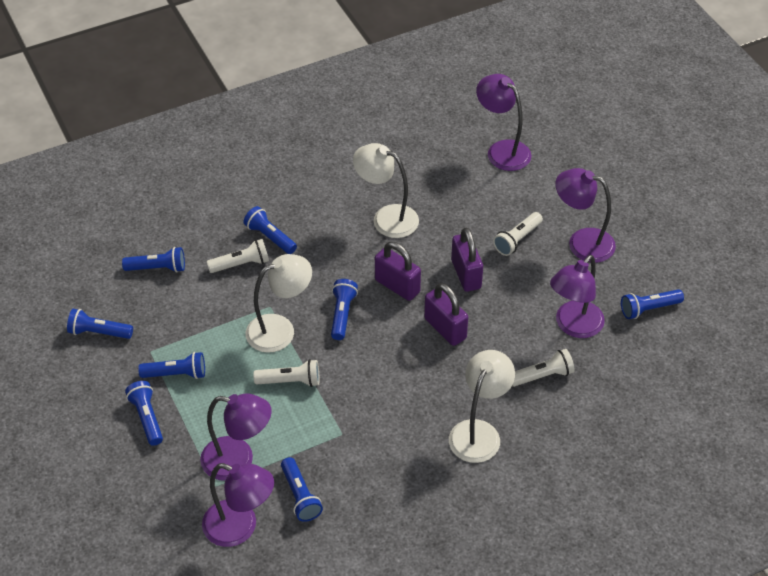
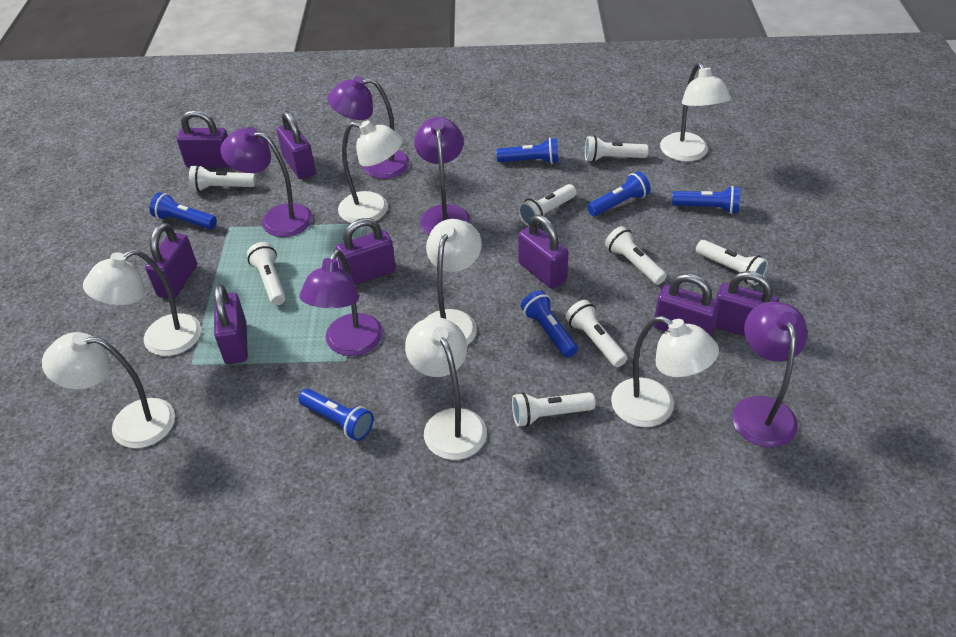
blue flashlight: [67,309,133,339] [122,247,185,272] [125,381,163,446] [138,352,205,379] [244,206,297,254] [281,457,323,522] [331,279,358,340] [621,289,684,319] = 8 -> [150,192,217,229] [298,389,374,441] [496,138,559,164] [521,290,578,358] [587,171,651,216] [672,186,740,214] = 6
purple padlock: [375,242,421,301] [424,283,468,346] [451,228,483,292] = 3 -> [145,223,197,299] [177,110,230,168] [214,284,248,364] [277,111,316,179] [336,218,396,285] [518,215,568,289] [654,273,720,336] [715,271,779,336] = 8
white flashlight: [207,239,269,273] [253,359,320,387] [493,212,543,256] [512,349,575,387] = 4 -> [189,165,256,192] [247,242,286,305] [512,392,595,427] [518,184,576,226] [565,300,628,367] [585,135,649,162] [605,226,667,285] [696,240,768,286] = 8
white lamp: [246,254,312,353] [353,143,419,238] [449,350,515,463] = 3 -> [42,332,175,448] [83,249,201,356] [338,120,403,223] [405,317,487,460] [425,219,482,345] [611,316,719,427] [660,62,731,162] = 7

